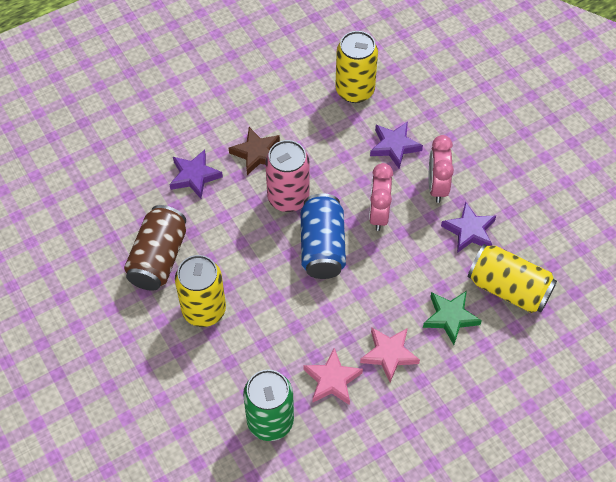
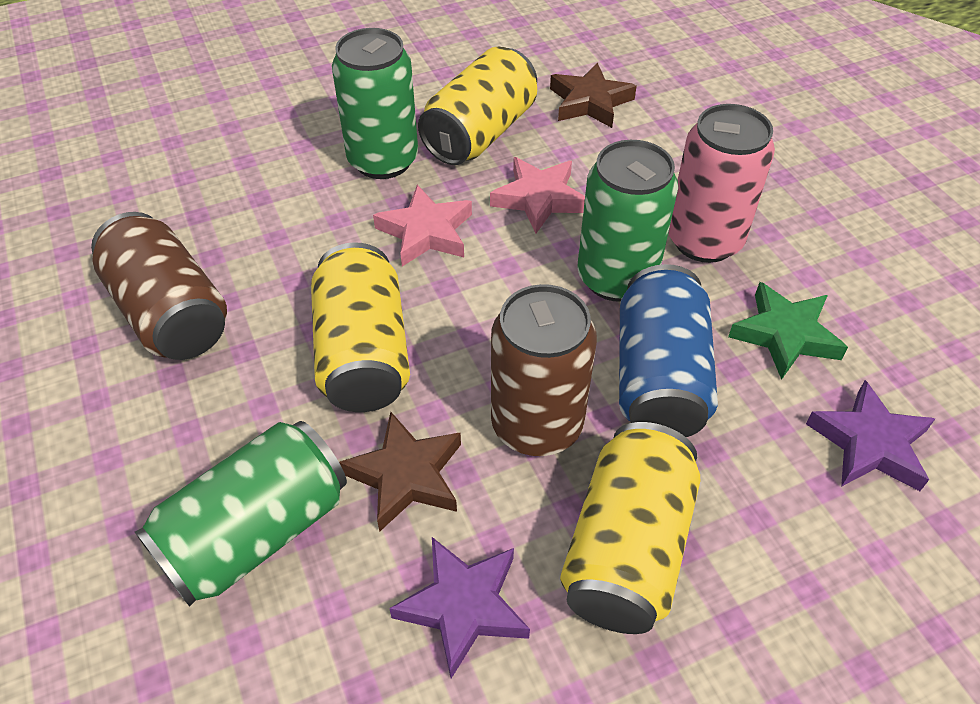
brown can: [124,205,186,291] = 1 -> [91,212,227,360] [491,284,597,456] = 2
brown star: [229,127,280,175] = 1 -> [339,412,461,532] [550,63,637,128] = 2
green can: [243,369,294,441] = 1 -> [135,421,347,607] [332,28,418,179] [578,140,678,302] = 3
pink clock: [369,163,393,231] [429,135,454,203] = 2 -> none = 0
purple star: [169,150,223,199] [370,121,423,169] [441,201,496,253] = 3 -> [389,537,530,678] [806,380,935,491] = 2

